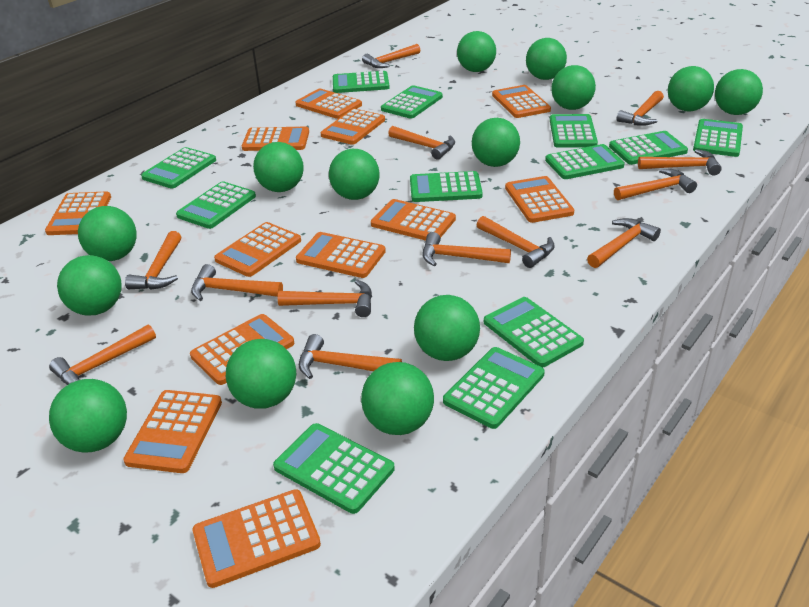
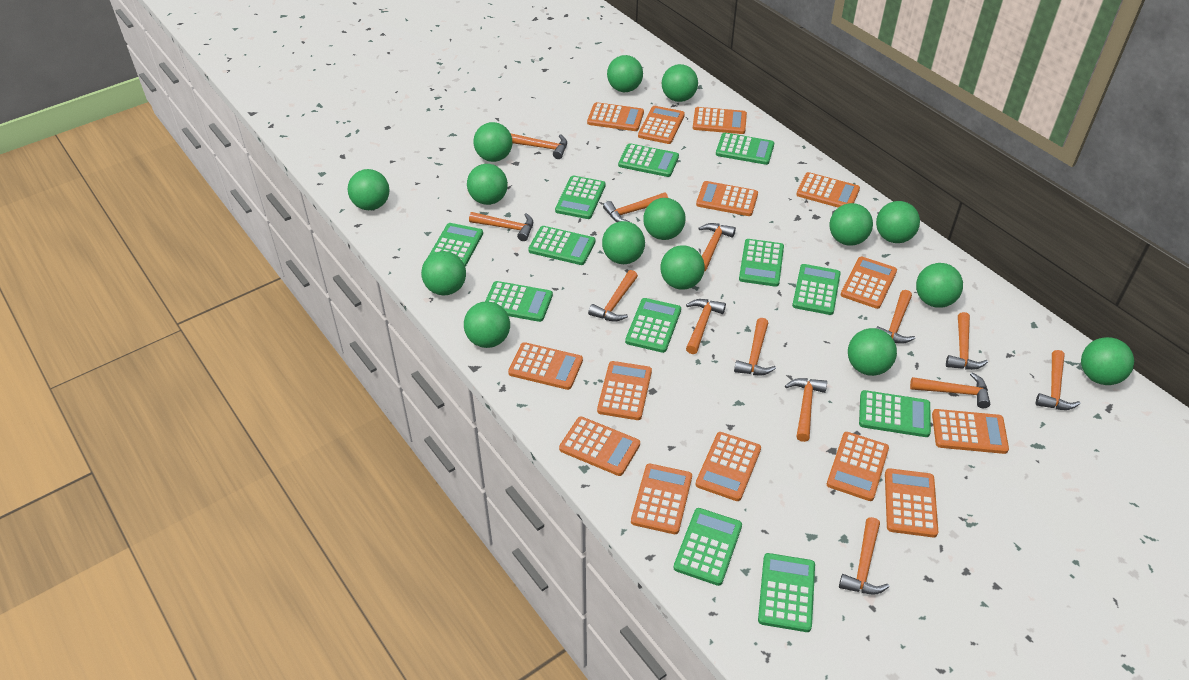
green ball: [49,379,127,453] [57,255,122,316] [78,206,137,261] [226,339,296,409] [253,142,304,192] [329,149,380,200] [361,362,434,435] [414,295,480,361] [457,31,496,72] [472,118,520,167] [526,38,567,80] [551,65,596,110] [668,66,714,111] [715,69,763,115] = 14 -> [348,169,389,210] [421,251,466,296] [464,301,510,348] [467,164,508,205] [473,122,512,162] [602,221,645,264] [607,55,643,92] [643,198,686,240] [660,245,705,290] [662,64,698,102] [829,203,873,246] [848,328,897,376] [876,201,920,243] [916,263,963,308] [1081,337,1134,385] = 15
orange calculator: [45,191,111,235] [123,390,222,473] [190,314,294,385] [192,489,321,588] [214,222,301,277] [242,127,309,151] [296,88,362,119] [296,232,386,278] [321,108,385,145] [371,199,456,241] [492,85,551,118] [505,176,574,223] = 12 -> [508,342,583,390] [559,417,640,476] [587,102,644,131] [597,361,652,420] [631,464,692,534] [638,106,685,144] [693,107,747,134] [695,432,761,501] [696,181,758,216] [796,172,860,208] [827,432,889,501] [841,257,897,309] [885,468,938,537] [932,409,1009,454] = 14

